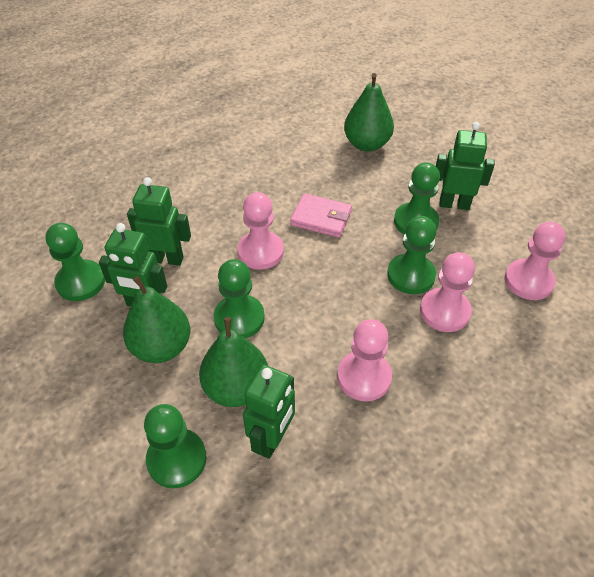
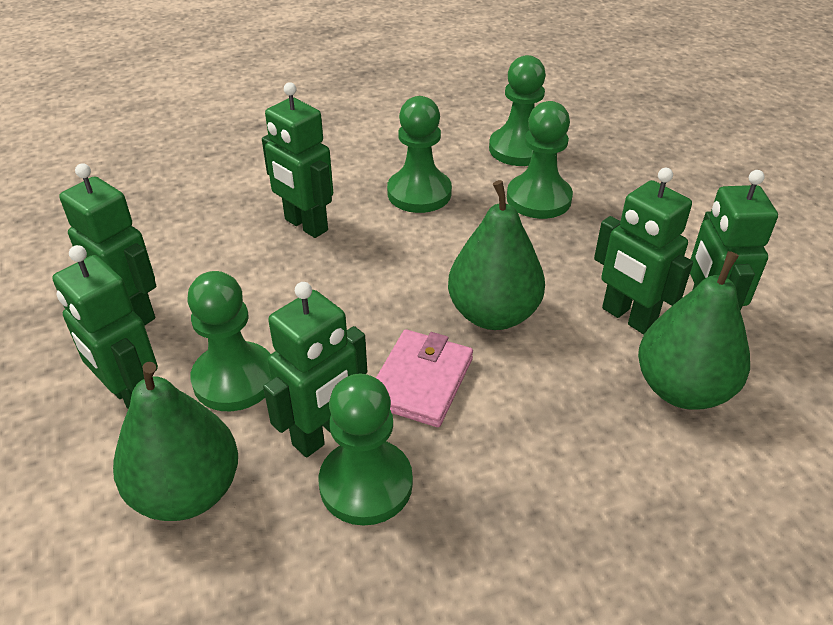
green robot: [99,223,167,307] [127,177,191,266] [243,364,295,459] [436,122,495,210] = 4 -> [52,245,158,409] [59,163,156,326] [262,82,333,238] [263,282,367,457] [594,168,693,334] [690,170,778,311] = 6
pink pawn: [237,192,284,270] [337,319,392,401] [420,252,475,332] [505,222,566,300] = 4 -> none = 0

